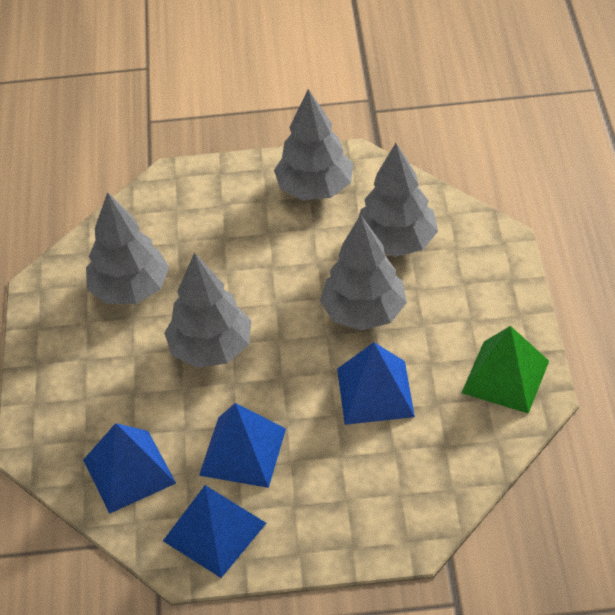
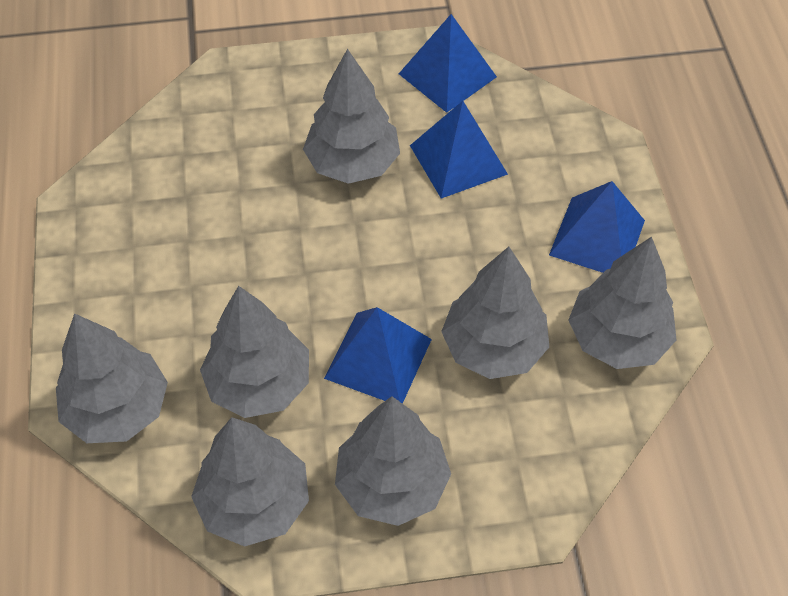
green pyramid: [462,326,549,414] = 1 -> none = 0
grey tree: [86,192,169,304] [164,252,251,368] [274,89,353,200] [320,215,407,331] [358,143,438,257] = 5 -> [56,313,168,443] [191,417,309,547] [200,286,309,418] [303,49,400,184] [335,396,451,526] [441,247,549,379] [569,236,676,369] = 7

